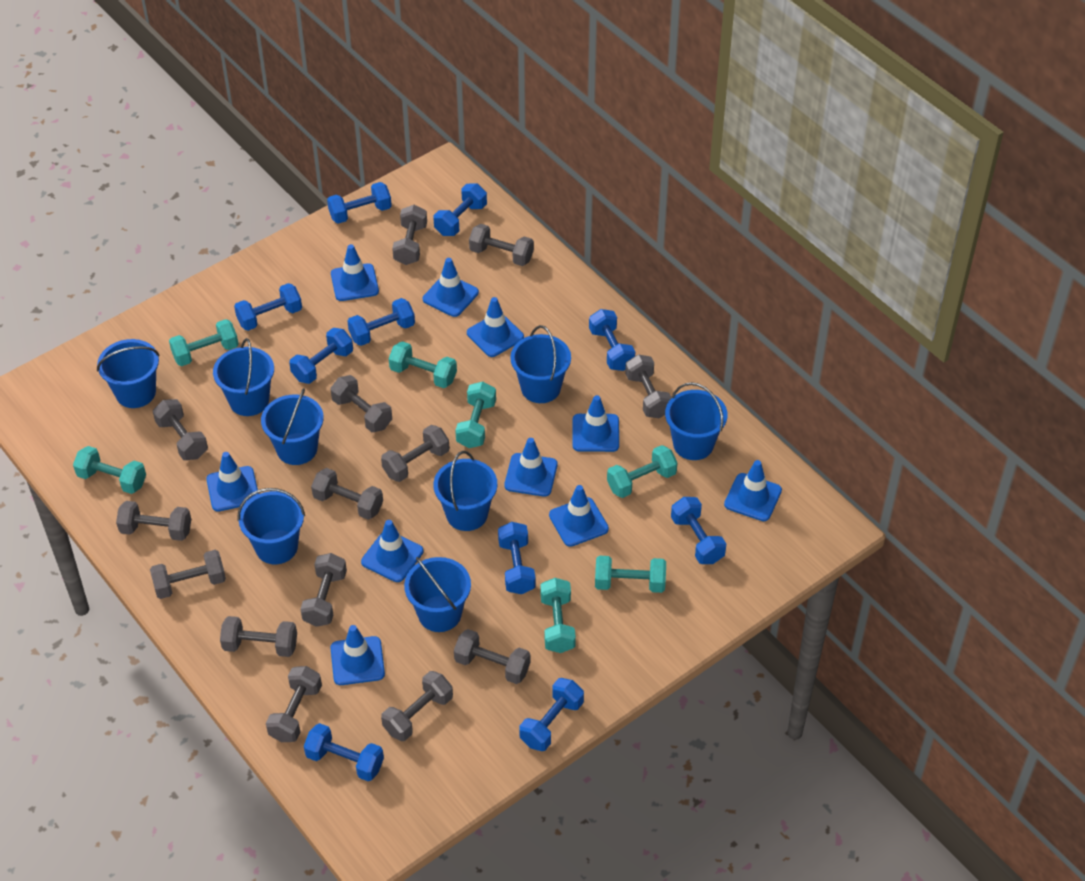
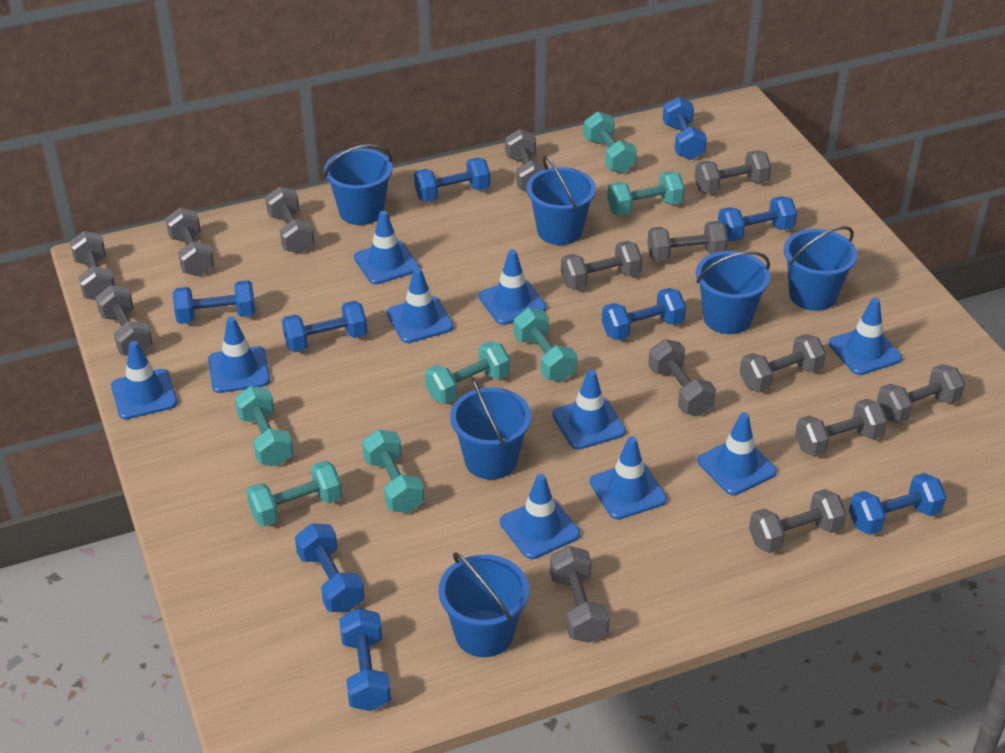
blue bucket: [97,339,160,408] [213,338,274,416] [238,488,305,564] [261,388,324,465] [404,557,471,632] [433,451,497,531] [510,325,571,403] [665,382,727,460] = 8 -> [324,144,393,225] [438,552,529,657] [450,377,531,480] [526,155,596,245] [696,251,770,334] [784,226,857,311] = 6
blue dumbbell: [234,283,302,331] [289,328,353,384] [304,723,384,781] [327,182,392,224] [348,298,415,346] [433,183,487,236] [498,522,536,594] [519,678,584,751] [589,309,635,371] [671,497,726,564] = 10 -> [173,280,255,324] [282,301,368,352] [295,523,365,612] [339,608,391,711] [414,158,490,202] [602,288,686,340] [663,97,707,160] [718,196,797,242] [849,473,946,535] = 9

